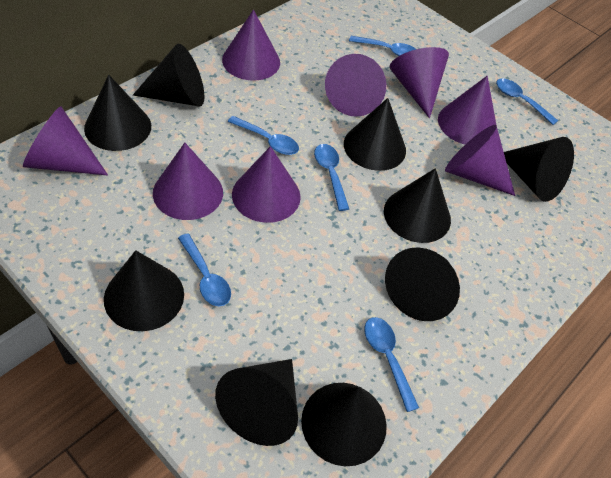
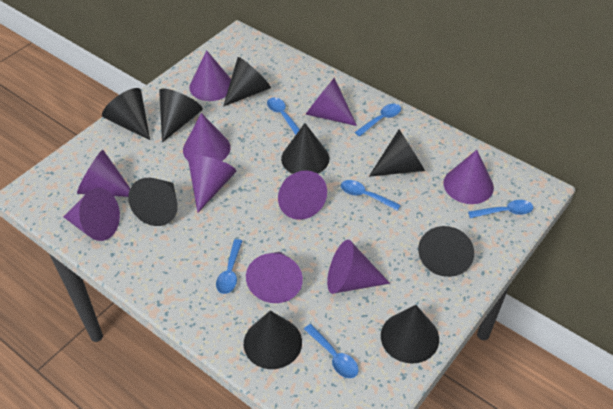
purple cone: [23,106,108,176] [153,143,223,220] [222,10,280,81] [232,146,301,223] [325,54,387,117] [390,47,449,118] [438,76,497,144] [445,125,515,196] = 8 -> [64,188,120,241] [77,150,130,197] [183,113,231,161] [188,155,236,213] [190,50,231,101] [246,252,303,303] [278,170,327,220] [306,78,357,126] [327,240,390,294] [444,150,494,204] = 10

